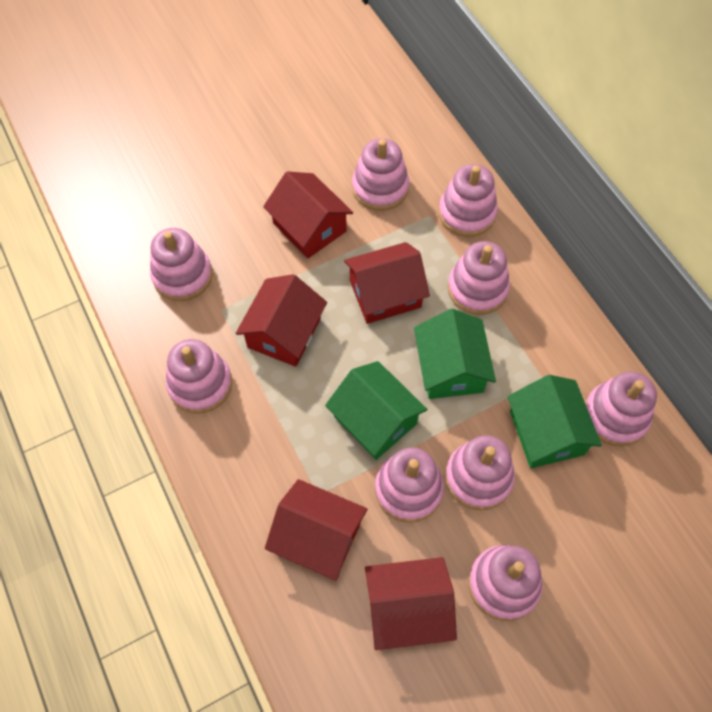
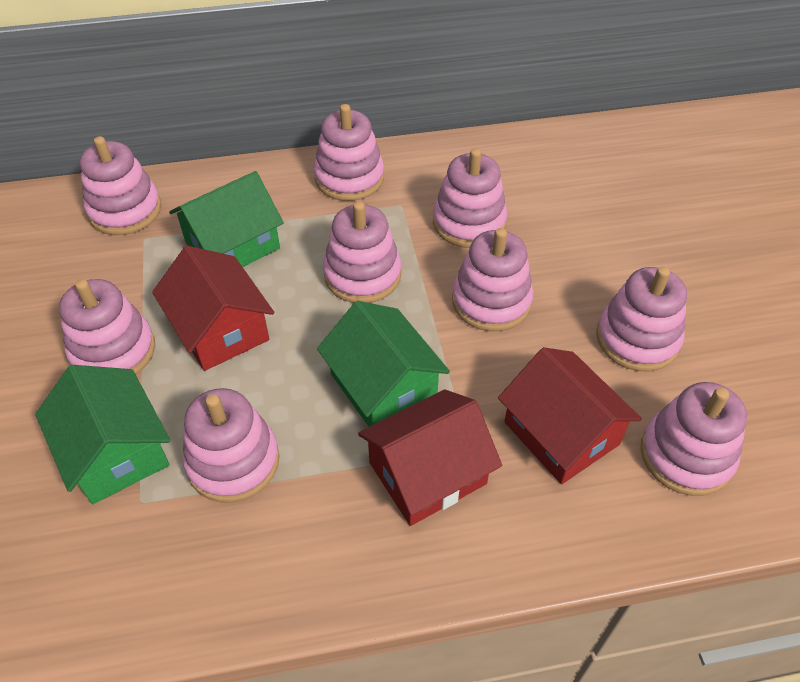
red house: [236,274,327,367] [263,171,353,259] [265,479,367,581] [344,242,430,324] [365,557,457,650] = 5 -> [152,246,274,371] [358,390,502,526] [498,347,642,484] = 3

